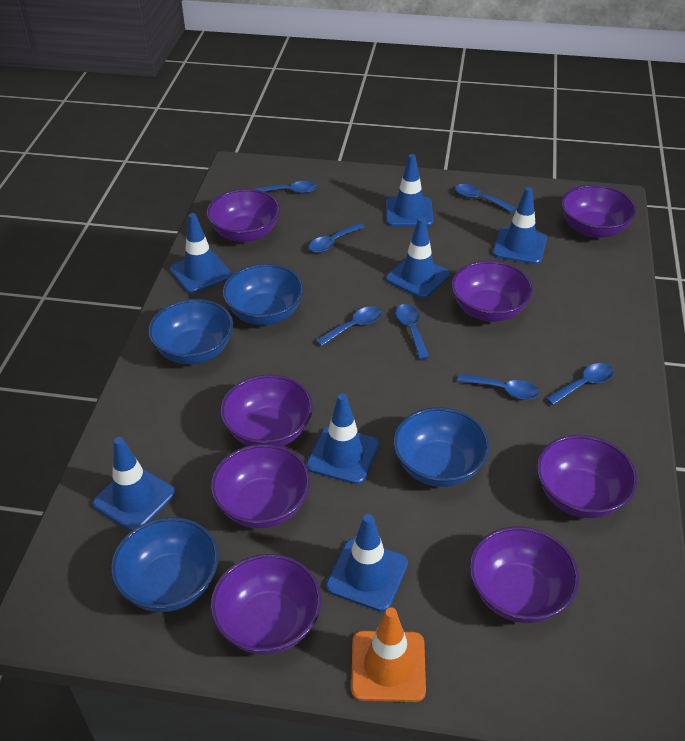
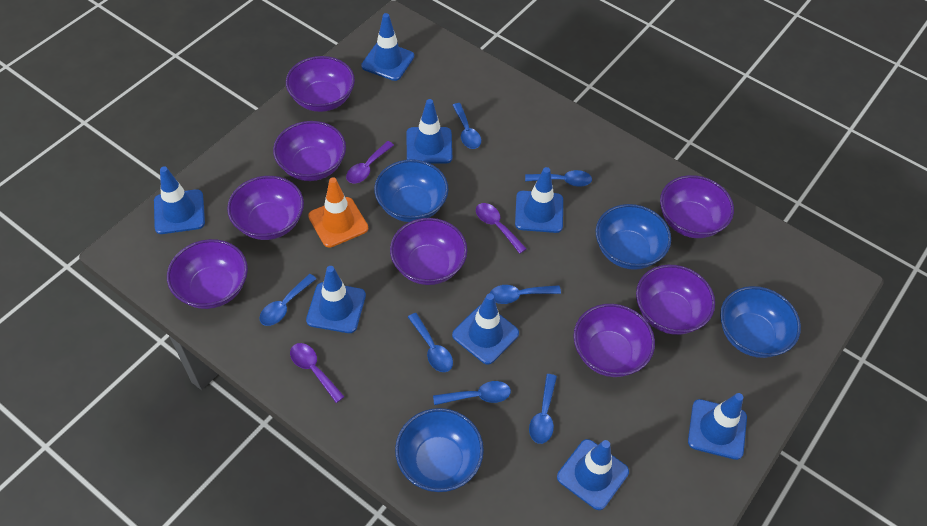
blue traffic cone: [93,437,176,531] [170,213,232,294] [306,394,379,484] [326,514,408,612] [386,154,434,227] [386,217,450,298] [493,187,547,264] = 7 -> [154,166,205,234] [306,266,366,333] [361,13,414,81] [407,99,452,164] [452,293,519,364] [515,167,563,233] [557,439,629,510] [688,393,747,460] = 8
purple spoon: none = 0 -> [290,343,345,403] [346,141,394,183] [476,203,527,254] = 3

